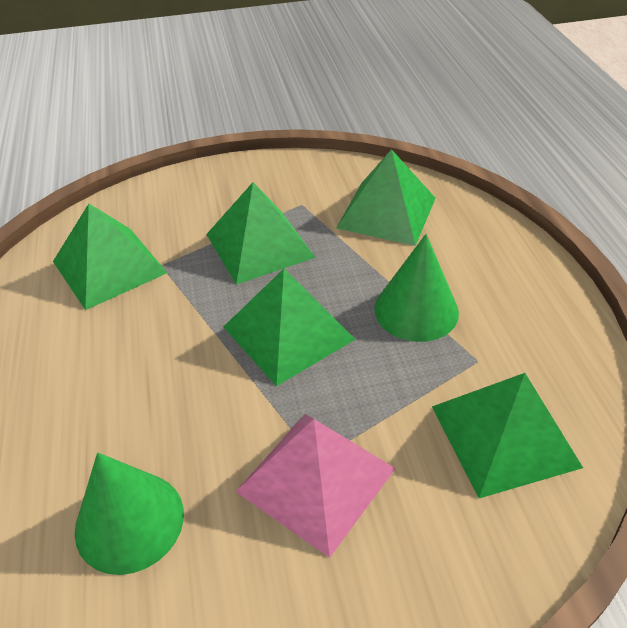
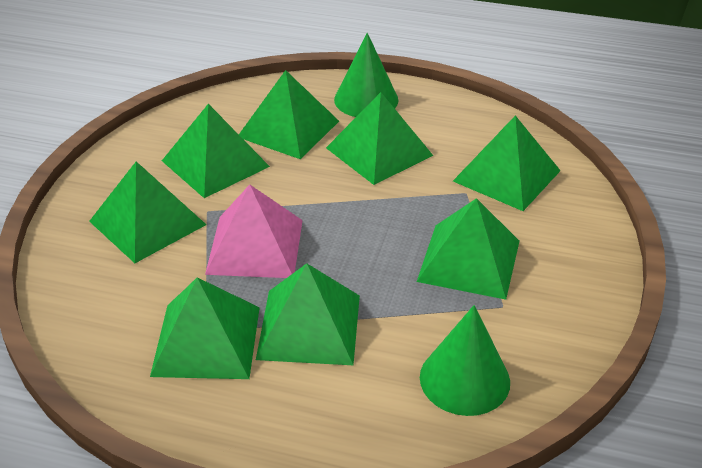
green pyramid: [53,204,167,310] [206,182,316,285] [224,269,356,386] [336,149,436,246] [432,373,583,498] = 5 -> [89,162,206,263] [150,277,260,379] [162,104,270,198] [239,70,339,159] [256,263,360,365] [326,92,433,185] [417,198,519,300] [453,115,561,211] = 8

